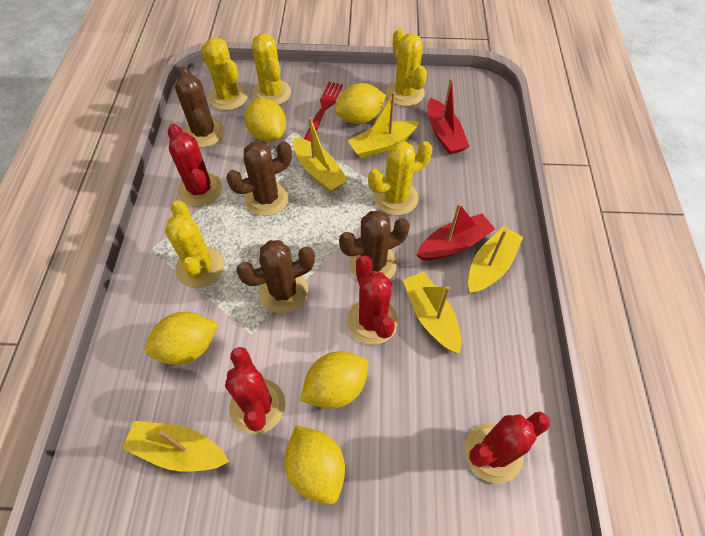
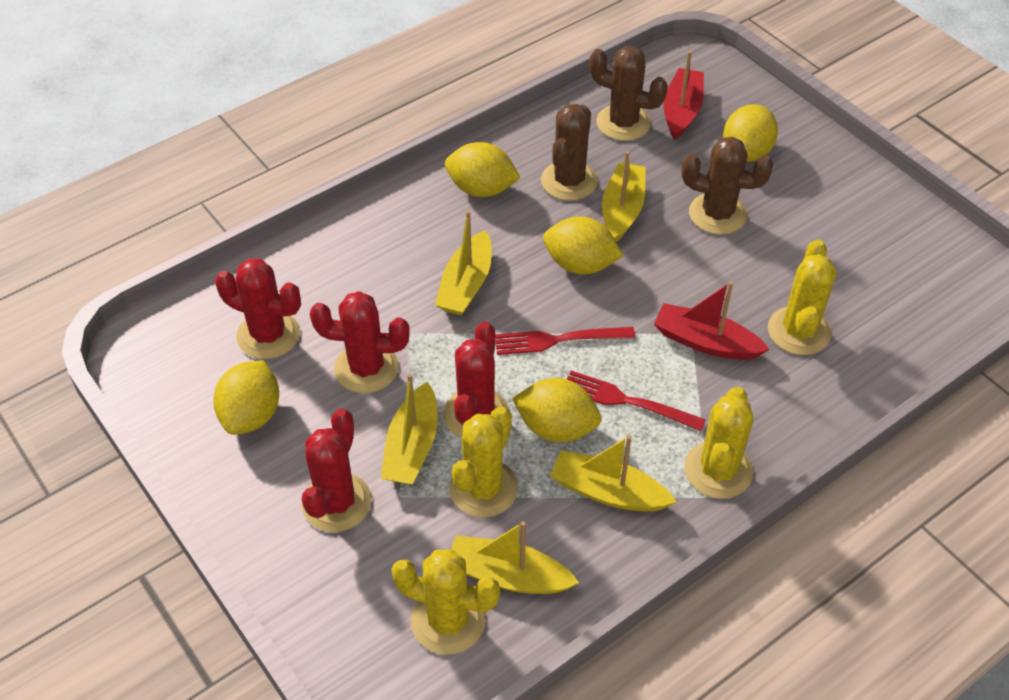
brown cactus: [175,67,224,148] [226,141,292,216] [236,240,315,314] [339,211,410,279] = 4 -> [541,104,598,201] [589,46,668,141] [682,137,773,235] = 3
red fork: [304,82,343,142] = 1 -> [495,327,635,355] [567,370,706,431] = 2
yellow cactus: [165,200,224,288] [201,37,248,110] [252,33,291,105] [368,141,433,215] [386,28,427,106] = 5 -> [391,549,500,655] [449,406,518,518] [684,387,754,499] [768,239,836,355] = 4

